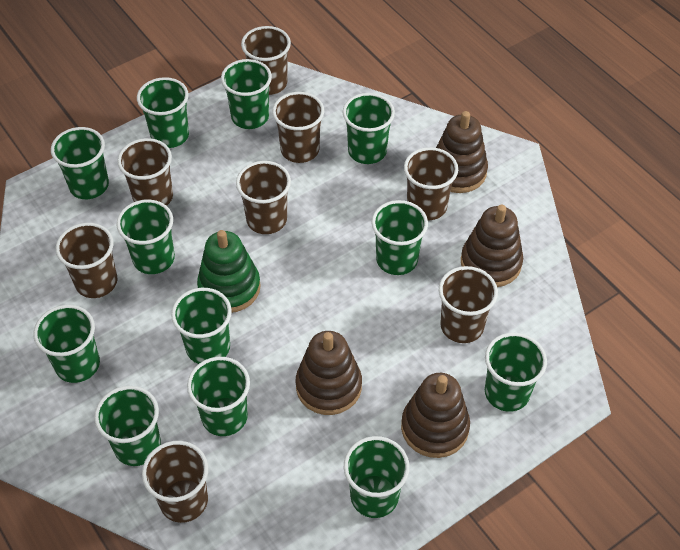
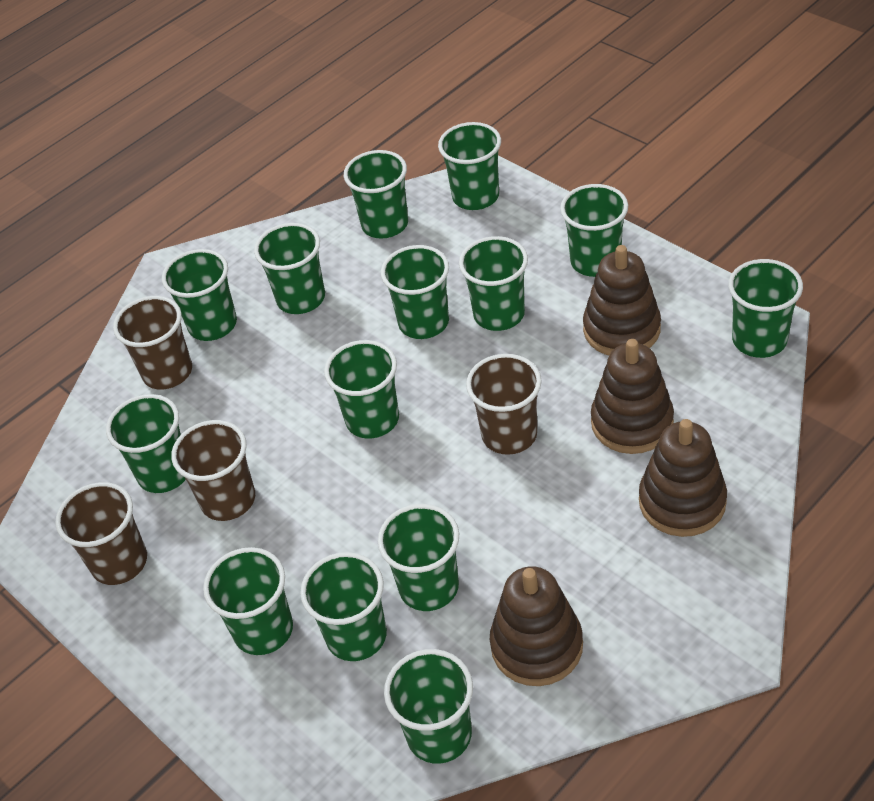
brown cup: [56,223,117,298] [117,138,173,206] [142,441,208,523] [236,161,291,234] [241,26,291,95] [272,92,324,163] [404,147,458,220] [439,266,498,343] = 8 -> [55,482,147,585] [113,296,192,390] [171,420,255,521] [466,354,542,455] = 4
green cup: [33,305,100,383] [51,127,109,199] [94,386,161,466] [116,199,175,274] [137,77,189,148] [171,288,232,364] [187,357,250,436] [221,59,272,129] [343,93,395,164] [344,436,410,518] [371,200,428,275] [485,333,547,412] = 12 -> [106,394,186,493] [162,249,237,341] [203,547,293,655] [254,223,325,314] [300,552,387,661] [324,340,399,439] [344,150,408,239] [378,504,459,611] [381,245,449,339] [384,649,473,764] [438,122,501,210] [459,236,528,331] [560,184,628,277] [728,259,803,358] = 14
green stacking toy: [197,230,261,313] = 1 -> none = 0

